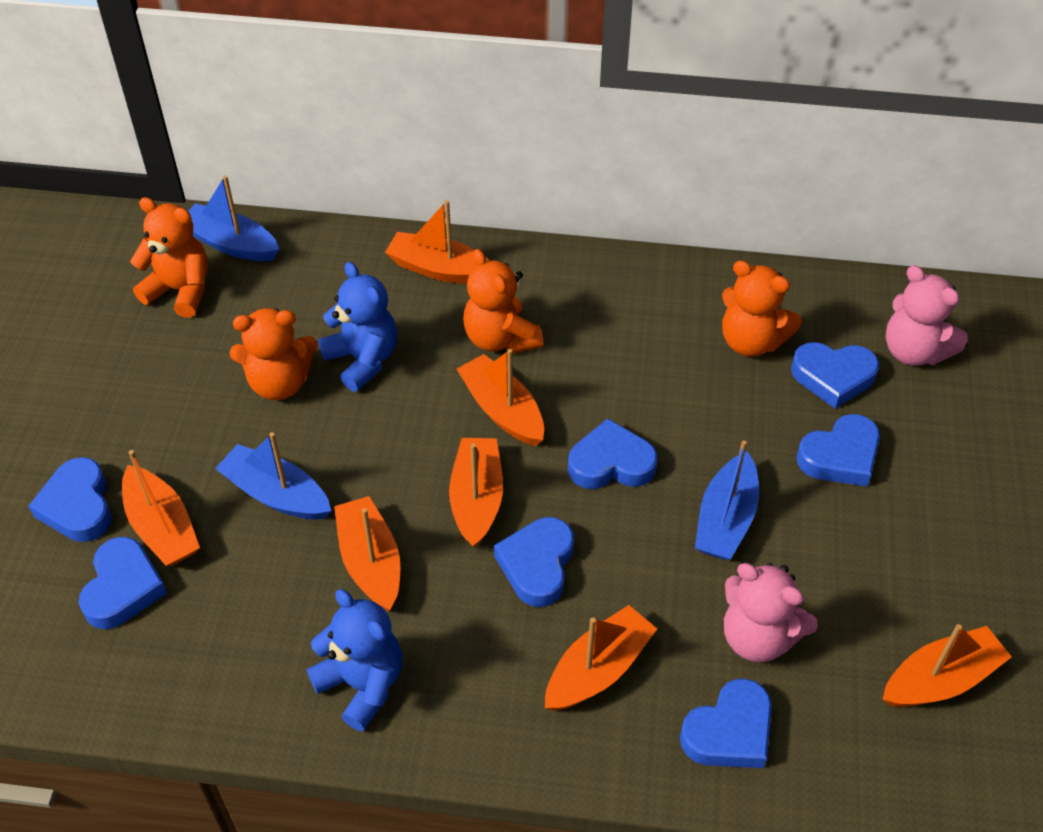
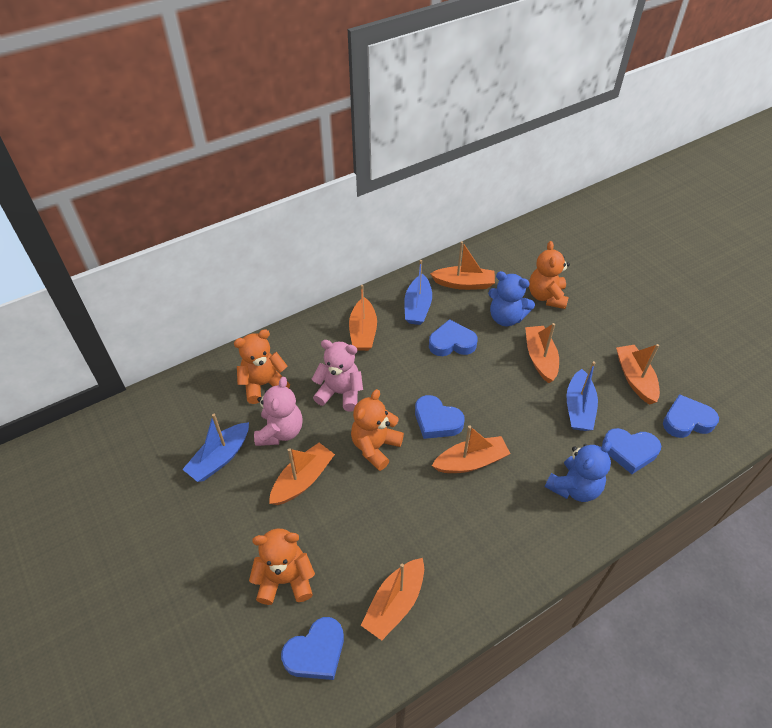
blue heart: [28,457,112,542] [79,537,167,629] [494,517,574,607] [568,418,658,489] [680,679,772,768] [791,342,879,409] [797,414,880,487] = 7 -> [281,617,344,680] [415,395,465,439] [429,319,478,356] [602,428,661,474] [663,394,719,438] = 5

